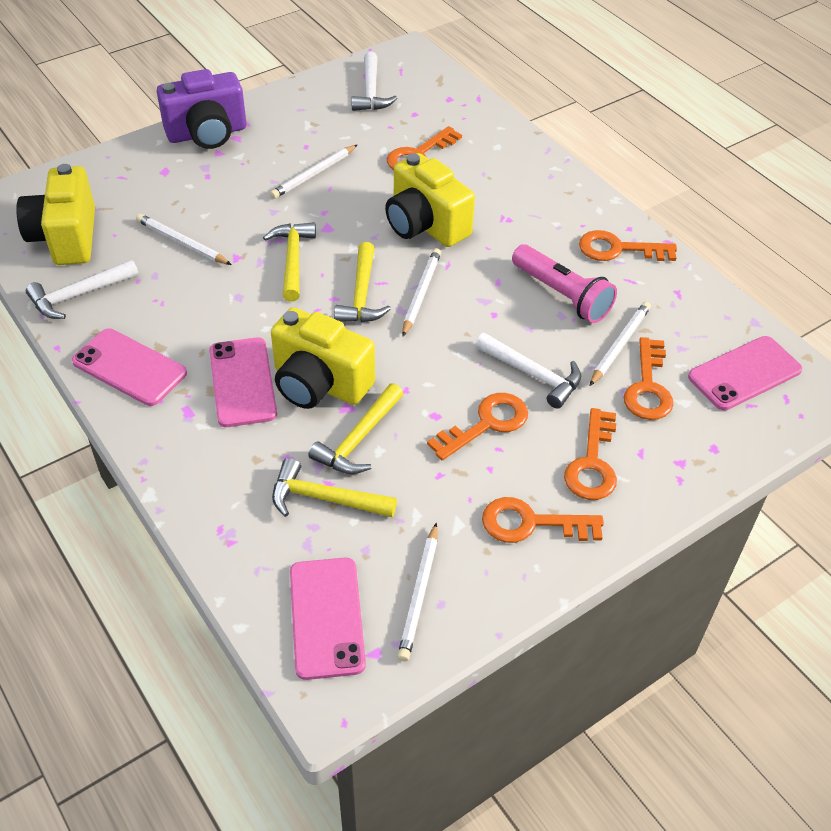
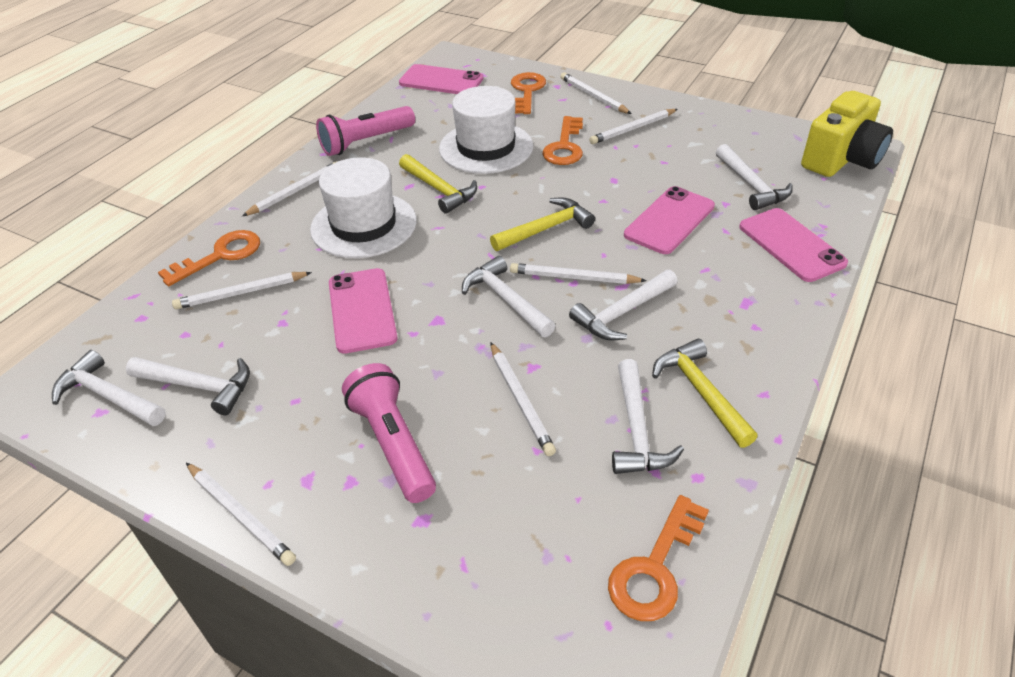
orange key: [387,126,462,170] [427,393,528,460] [482,497,604,543] [564,408,617,500] [579,230,677,261] [624,337,674,420] = 6 -> [158,230,260,286] [511,72,546,114] [542,116,583,165] [608,495,709,621] = 4
pink flashlight: [512,244,617,323] = 1 -> [316,106,415,156] [342,363,436,503] = 2
purple camera: [157,69,246,149] = 1 -> none = 0
white hammer: [26,260,139,319] [352,52,397,111] [475,333,581,409] = 3 -> [52,350,166,426] [126,357,250,415] [462,256,556,338] [569,270,678,341] [612,359,684,474] [716,144,793,210] = 6
white hat: none = 0 -> [310,157,417,258] [439,86,533,174] = 2
white pencil: [136,214,232,265] [270,145,357,199] [397,523,438,662] [402,248,441,337] [590,302,651,386] = 5 -> [172,272,312,309] [186,463,296,566] [242,161,338,216] [490,342,556,456] [510,263,647,284] [560,72,632,114] [589,109,678,144] = 7
yellow camera: [16,164,95,265] [271,307,375,409] [385,153,475,247] = 3 -> [801,91,893,177] = 1
yellow hammer: [263,222,316,301] [272,458,397,517] [308,383,403,474] [334,242,391,322] = 4 -> [399,154,477,214] [490,198,595,251] [652,339,758,448] = 3

